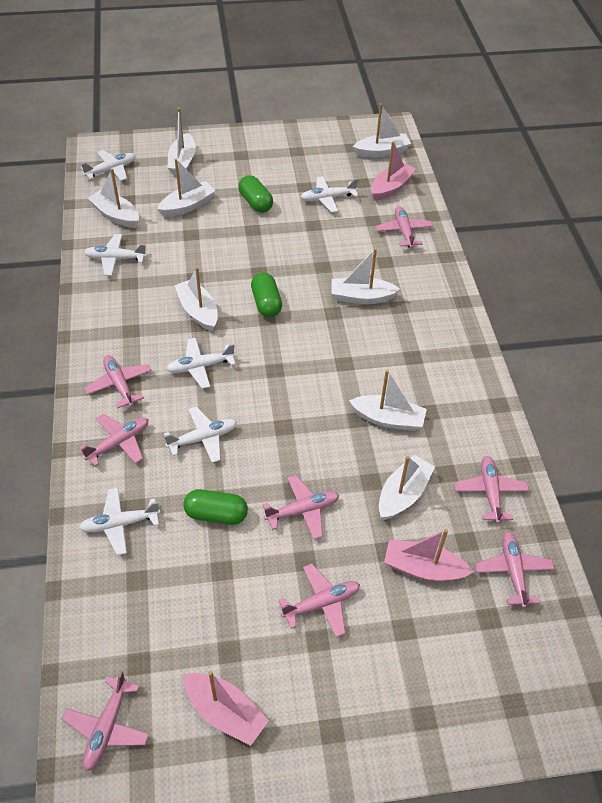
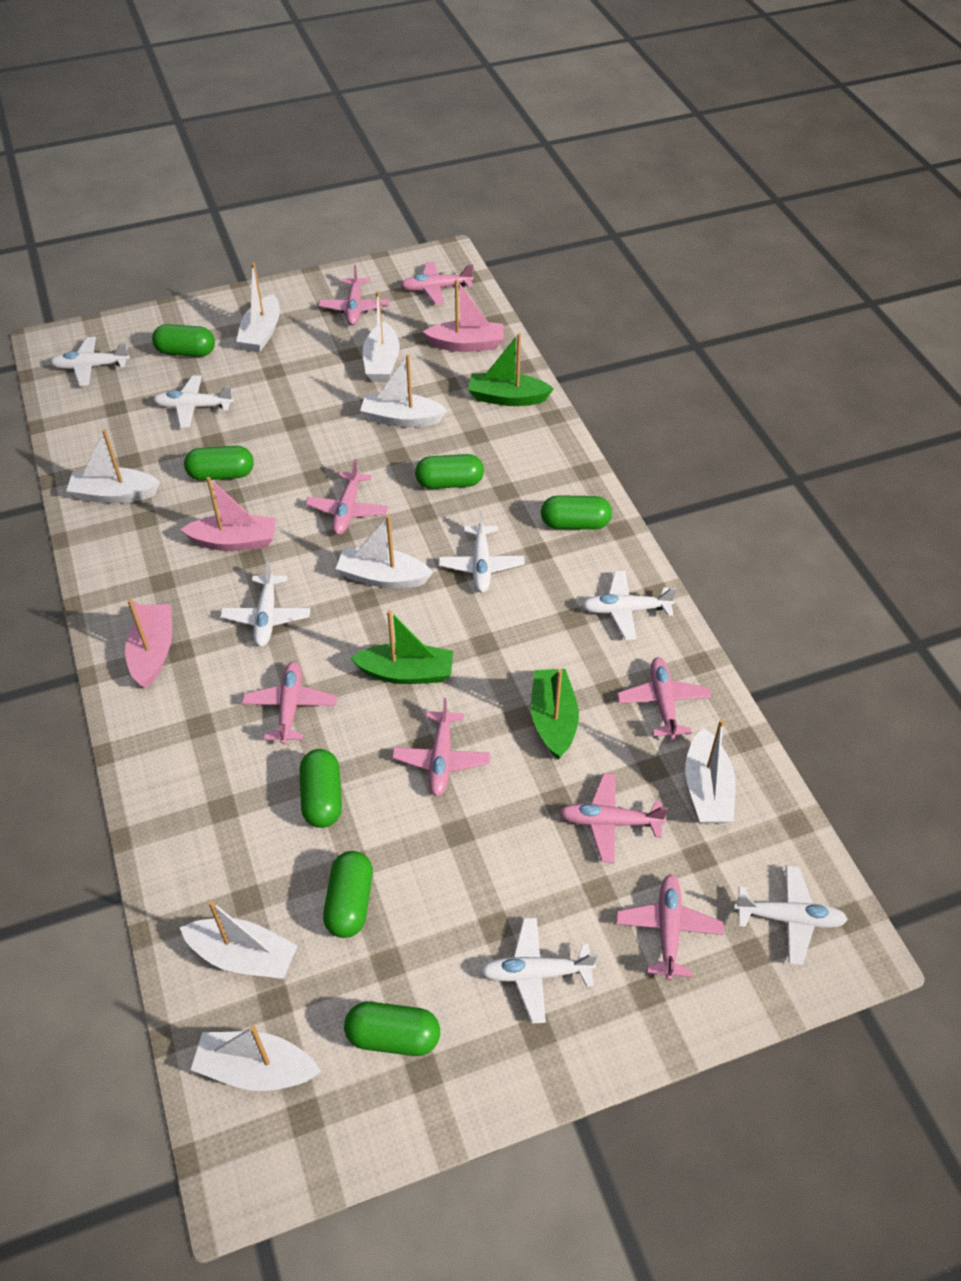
green boat: none = 0 -> [350,610,453,684] [468,333,554,406] [531,669,579,759] = 3
green capsule: [183,489,248,525] [238,175,273,213] [251,272,282,317] = 3 -> [152,324,215,357] [184,446,254,481] [299,749,342,828] [323,851,373,938] [344,1002,440,1056] [415,454,484,489] [541,495,612,530] = 7
white plane: [79,488,160,555] [81,150,136,181] [84,234,147,276] [164,406,237,463] [166,338,236,389] [301,176,358,213] = 6 -> [50,337,130,386] [153,376,234,428] [220,561,310,647] [439,512,525,593] [480,917,598,1023] [582,571,677,640] [734,865,848,965] = 7

